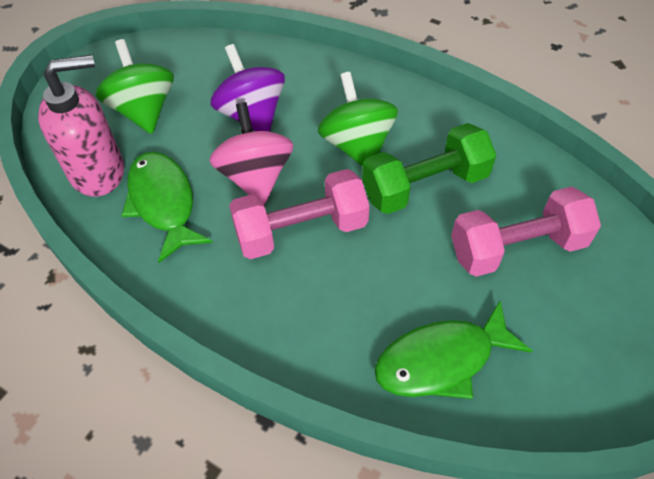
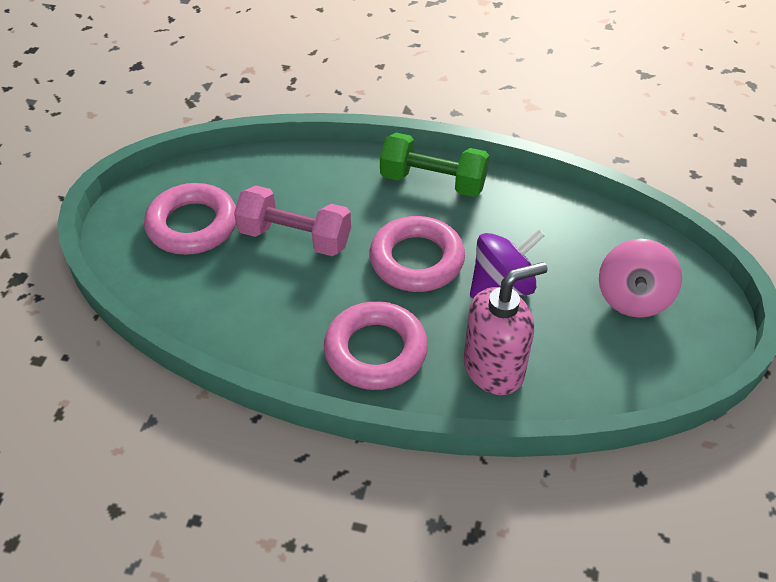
green fish: [121,152,212,263] [374,300,532,399] = 2 -> none = 0
green spinning top: [96,39,174,134] [318,72,398,167] = 2 -> none = 0
pink dumbbell: [229,169,369,259] [451,186,601,277] = 2 -> [234,185,351,256] = 1
pink ring: none = 0 -> [144,183,236,255] [324,301,428,390] [369,216,465,292] = 3

